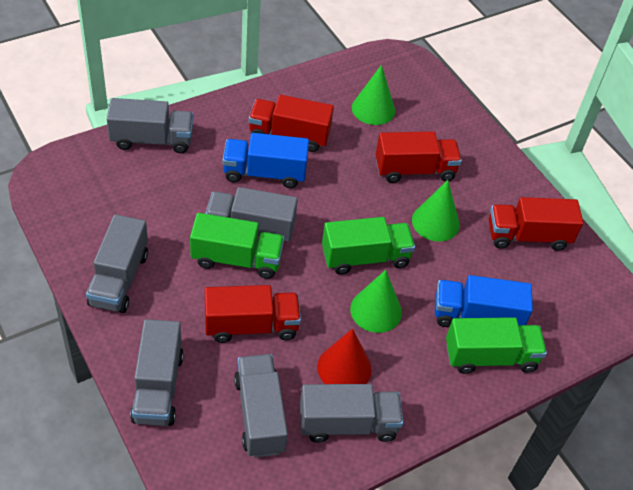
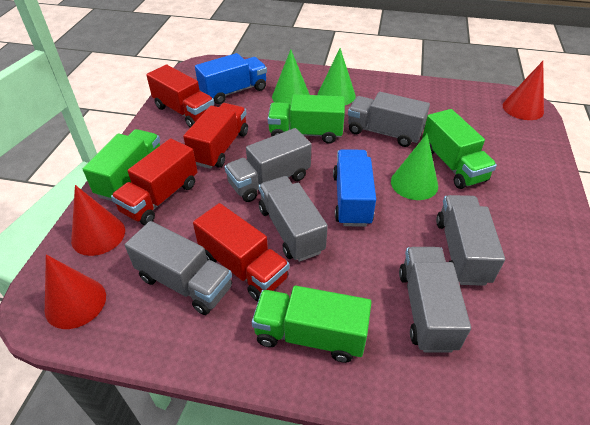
green truck: [190,213,284,279] [322,217,415,275] [446,317,547,374] = 3 -> [83,129,160,201] [252,286,372,363] [268,94,345,144] [422,109,497,189] = 4
red cone: [317,329,372,384] = 1 -> [45,255,106,329] [71,185,125,256] [503,61,544,120] = 3

